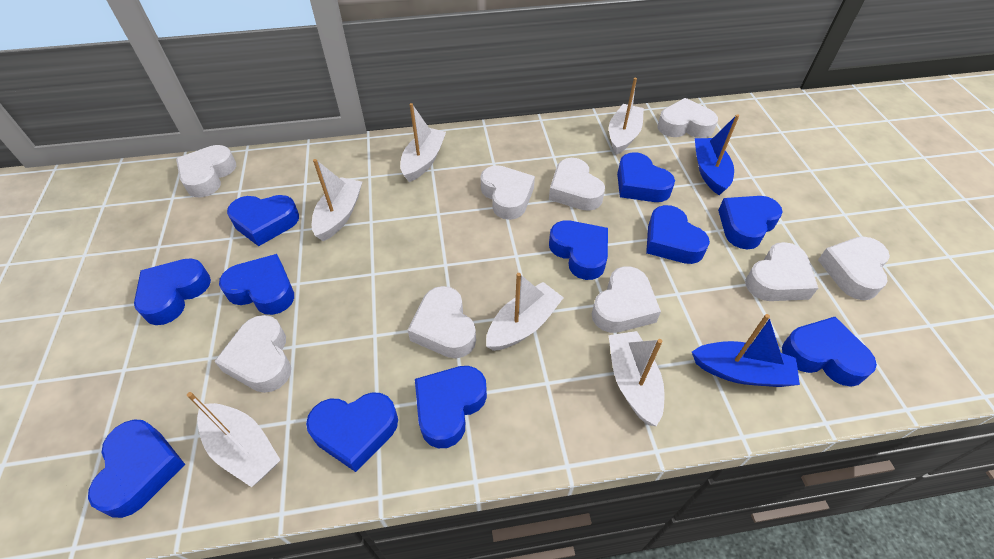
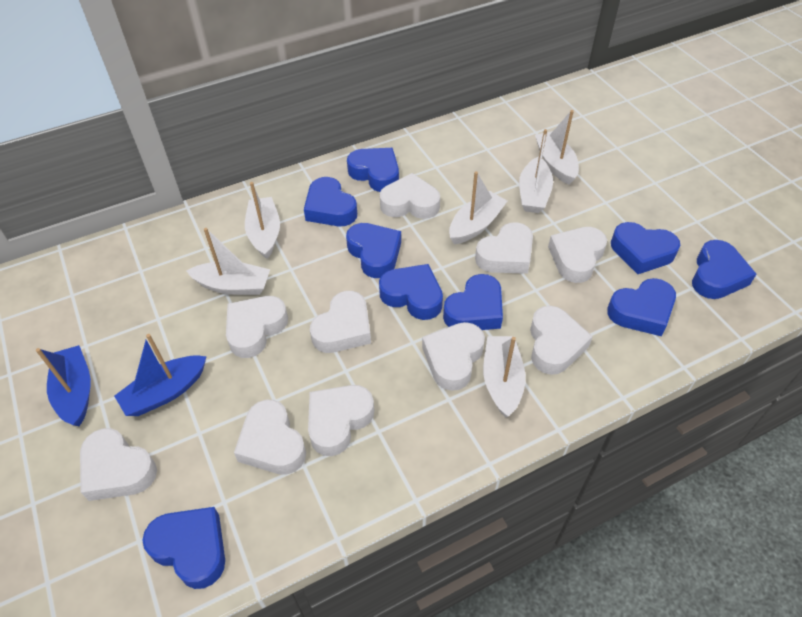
blue heart: [88,419,185,518] [134,258,211,325] [219,254,294,315] [227,195,299,246] [306,392,398,472] [415,366,487,448] [549,220,608,280] [617,152,675,202] [646,205,710,264] [718,196,783,249] [782,317,877,387] = 11 -> [142,507,225,589] [304,177,357,226] [346,223,401,278] [347,148,399,192] [379,264,443,320] [443,274,503,330] [607,278,676,336] [611,222,680,274] [692,240,756,299] = 9
white heart: [176,145,236,197] [214,315,291,393] [408,286,476,358] [481,165,535,220] [549,158,605,211] [592,266,661,333] [657,98,718,138] [745,242,818,301] [818,237,890,300] = 9 -> [80,428,157,501] [226,296,288,358] [234,400,306,475] [308,385,374,456] [310,291,371,353] [380,173,440,219] [422,322,485,391] [475,222,533,274] [530,306,593,375] [548,227,607,283] = 10

